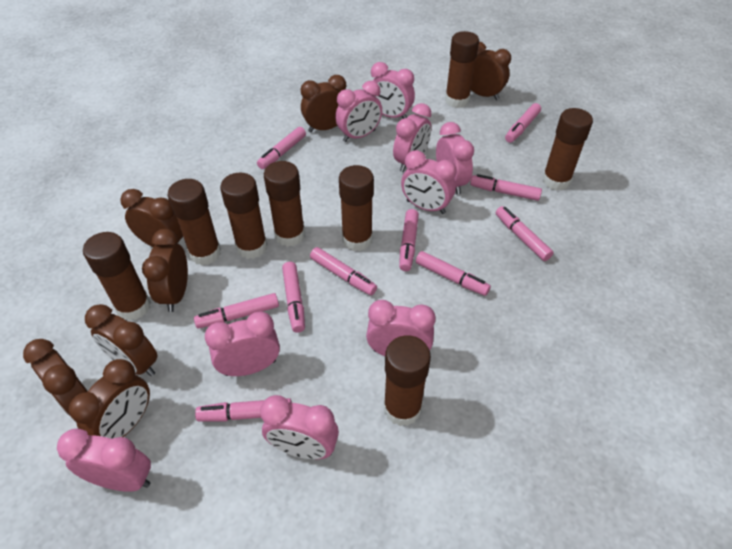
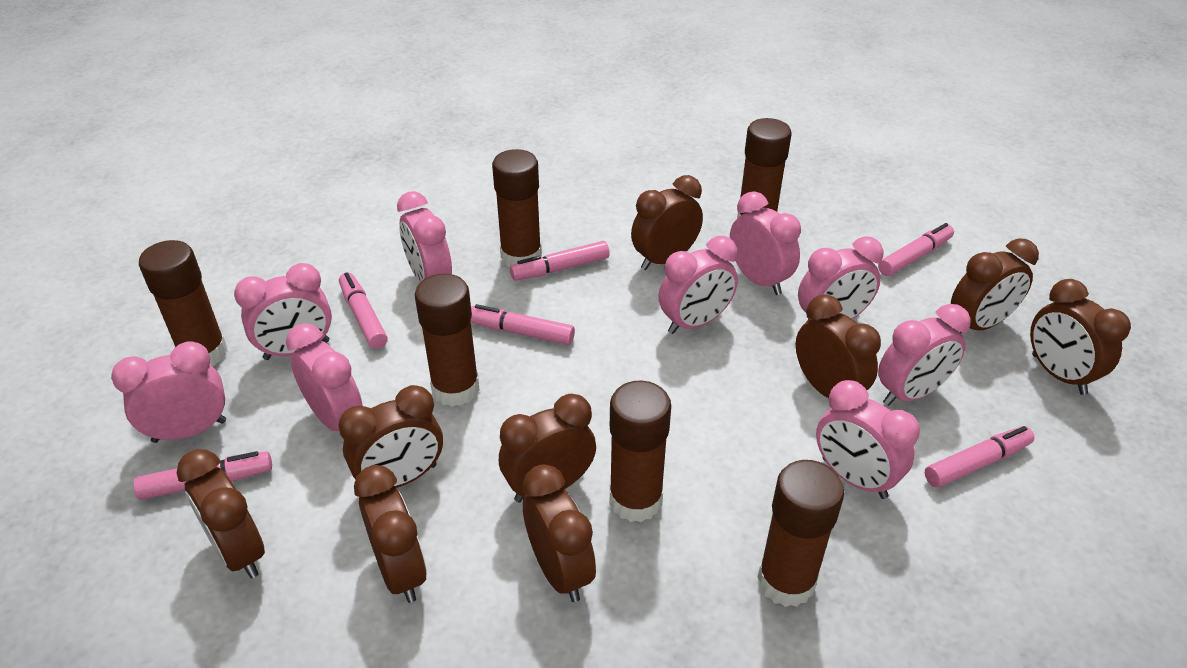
brown clock: [23,339,88,415] [69,359,150,438] [85,304,158,376] [120,189,183,247] [142,229,188,312] [301,75,346,132] [471,42,511,100] = 7 -> [177,449,265,579] [338,385,443,488] [354,465,427,603] [499,394,596,502] [523,464,596,602] [631,175,703,270] [796,294,881,398] [951,239,1039,333] [1030,279,1131,395] = 9
brown glue stick: [83,232,151,321] [168,179,221,265] [220,173,267,259] [264,161,305,247] [339,165,374,251] [384,335,431,426] [445,31,479,108] [542,108,593,191] = 8 -> [139,240,228,366] [415,274,479,407] [492,149,542,267] [610,381,671,522] [737,118,792,218] [757,460,844,607] = 6
pink marker: [194,293,279,329] [195,398,292,421] [257,127,306,169] [282,262,305,333] [310,247,377,295] [399,209,419,271] [416,251,491,296] [470,174,542,201] [496,206,554,261] [505,103,541,143] = 10 -> [133,451,272,500] [339,272,388,349] [471,304,575,345] [510,241,610,281] [878,223,954,276] [925,426,1035,488] = 6

